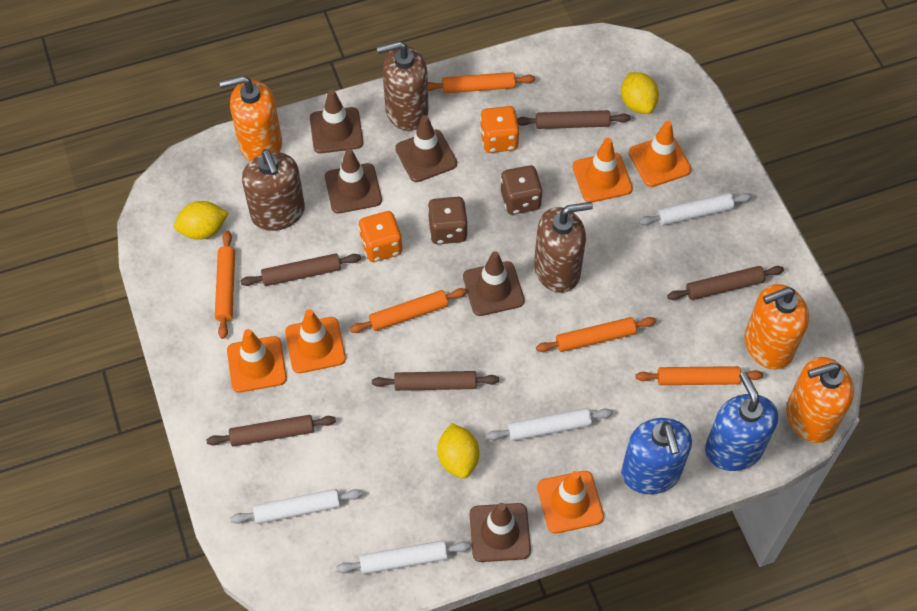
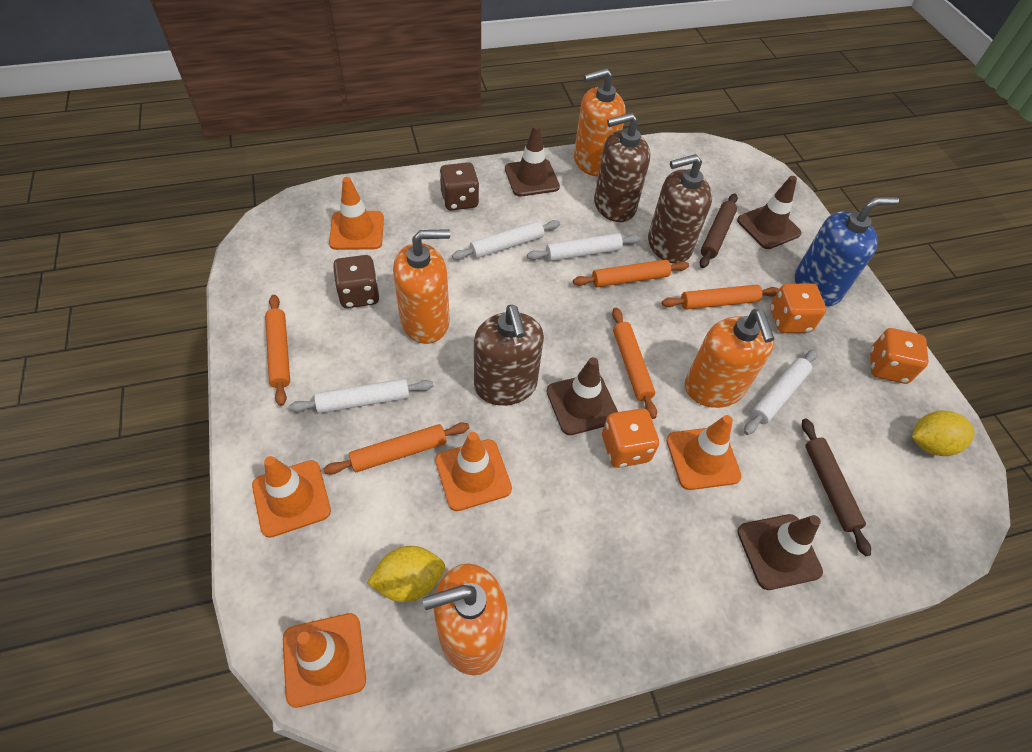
blue soap dispenser: [621,418,692,494] [705,372,778,471] = 2 -> [795,197,899,306] = 1
brown rolling pin: [207,415,336,447] [241,253,361,286] [372,371,499,391] [517,110,630,129] [667,266,784,300] = 5 -> [700,193,738,268] [802,418,871,556] = 2
brown traffic cone: [310,89,363,153] [325,149,382,214] [395,116,457,182] [463,251,525,316] [470,503,531,562] = 5 -> [505,125,560,197] [547,357,618,435] [737,176,801,249] [737,514,823,590] = 4
orange dice: [359,211,402,262] [480,106,520,153] = 2 -> [602,408,659,468] [770,283,826,333] [870,328,929,384] = 3
orange soap dispenser: [219,75,282,161] [745,284,809,370] [786,357,854,443] = 3 -> [393,229,450,344] [423,563,508,676] [574,68,626,177] [685,309,774,408] = 4
yellow lemon: [174,201,228,240] [437,423,479,479] [621,72,659,114] = 3 -> [367,546,445,602] [912,411,974,456] = 2

